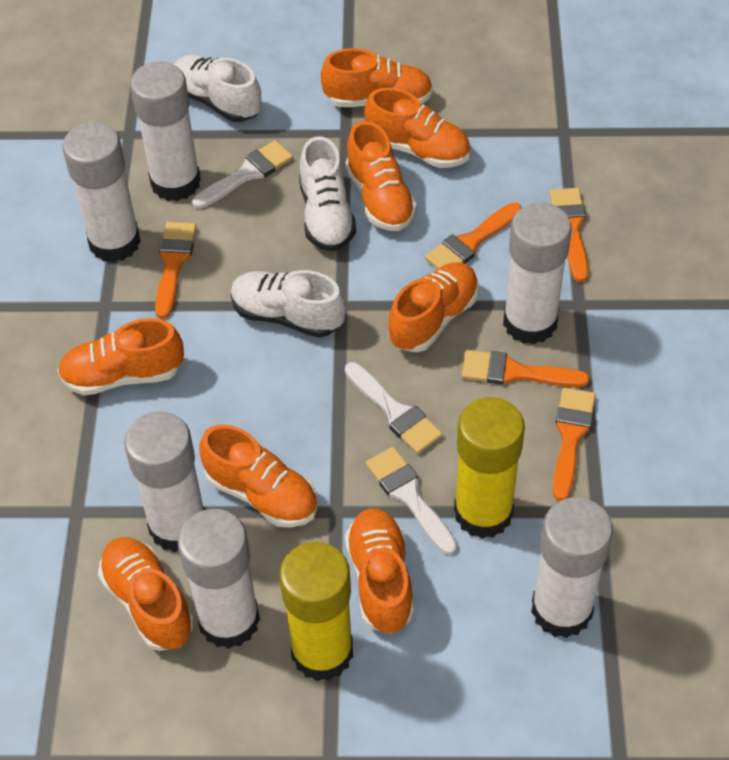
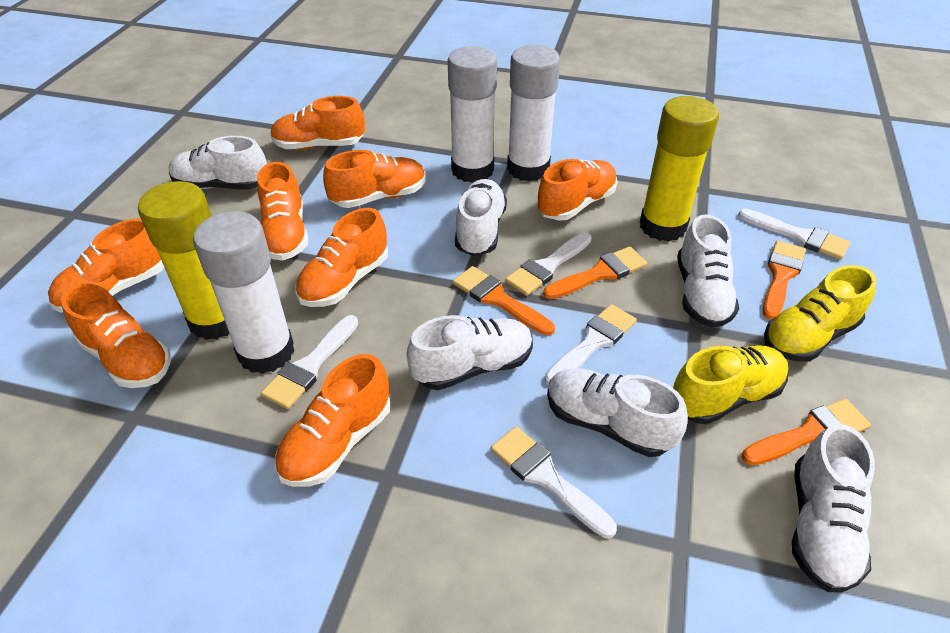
orange brush: [155,222,197,319] [425,202,521,269] [462,350,589,387] [549,188,589,282] [553,387,596,501] = 5 -> [453,266,555,336] [543,247,647,299] [742,399,871,465] [763,241,806,320] = 4
white brush: [192,140,293,209] [345,362,443,454] [366,447,457,555] = 3 -> [261,315,358,409] [491,427,617,538] [505,232,592,296] [545,304,637,385] [738,209,850,260] = 5
white glue stick: [63,122,141,263] [124,411,205,552] [130,61,201,201] [177,509,260,649] [503,202,572,344] [531,497,613,638] = 6 -> [193,211,294,374] [448,46,497,183] [507,45,560,181] = 3
white shoe: [174,55,261,122] [230,270,346,338] [299,136,356,251] = 3 -> [168,136,267,190] [407,315,533,390] [455,179,507,256] [547,368,688,457] [677,214,739,328] [792,424,875,592] = 6
yellow shoe: none = 0 -> [673,345,788,425] [764,265,876,362] = 2

